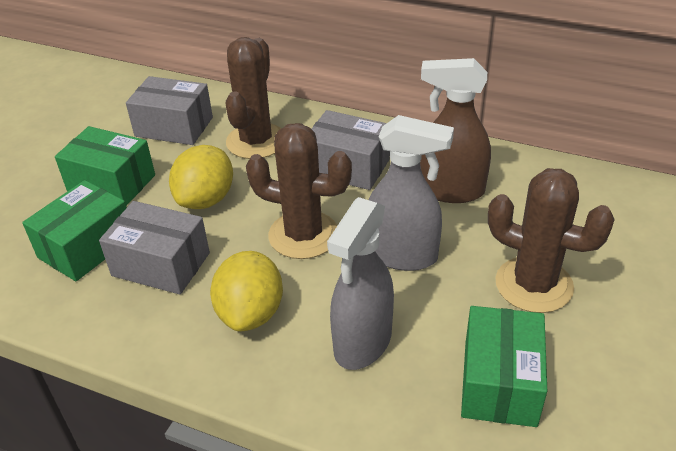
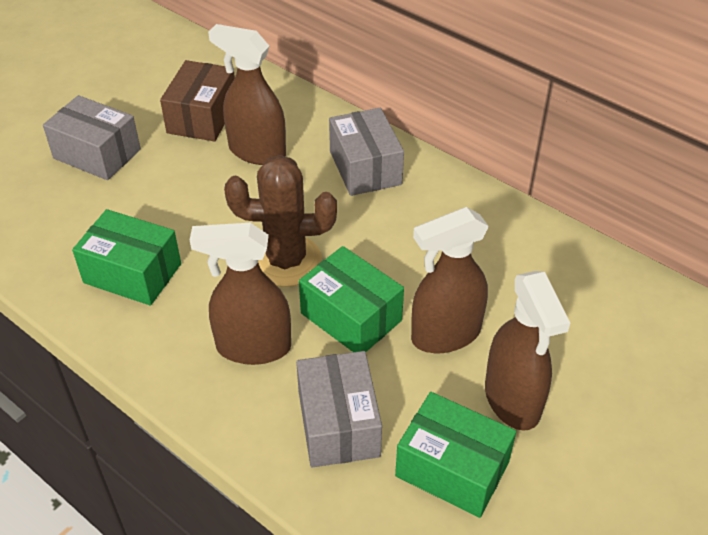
brown box: none = 0 -> [160,60,235,141] = 1
brown cactus: [226,37,281,159] [246,123,352,259] [488,168,615,313] = 3 -> [224,155,337,287] = 1
brown spray bottle: [420,58,491,203] = 1 -> [190,223,291,365] [208,24,286,165] [411,207,489,353] [485,271,570,431] = 4
grey spray bottle: [327,197,394,370] [369,115,454,271] = 2 -> none = 0
yellow lemon: [169,145,233,209] [210,251,283,332] = 2 -> none = 0

